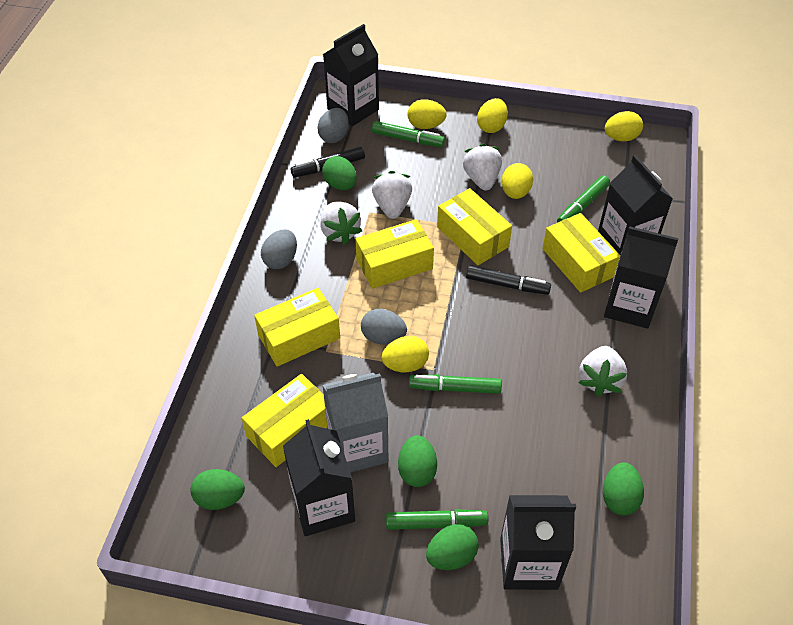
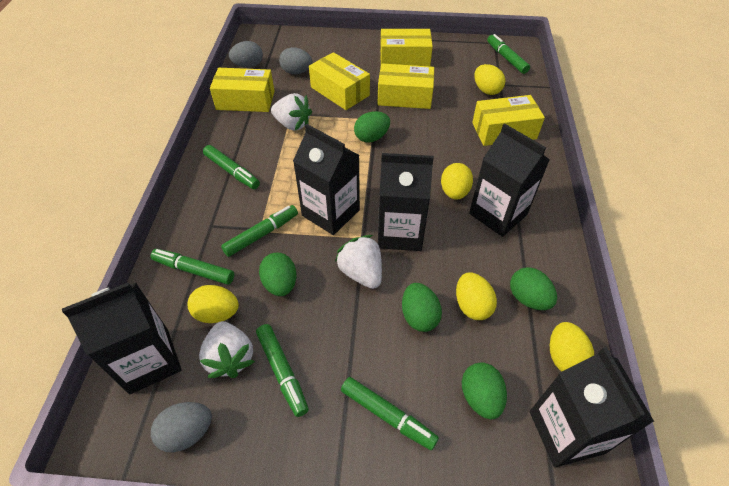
black marker: [291,147,365,178] [466,265,551,295] = 2 -> none = 0
green marker: [372,121,445,147] [386,509,488,530] [409,375,502,394] [557,175,610,223] = 4 -> [150,249,234,285] [203,145,260,189] [221,205,298,257] [256,324,309,417] [341,377,439,450] [487,34,530,74] = 6
grey carton: [322,373,388,472] = 1 -> none = 0
white strawberry: [320,201,362,245] [372,171,412,219] [463,144,502,191] [579,346,627,397] = 4 -> [199,321,255,378] [271,93,312,131] [335,235,382,289] = 3

